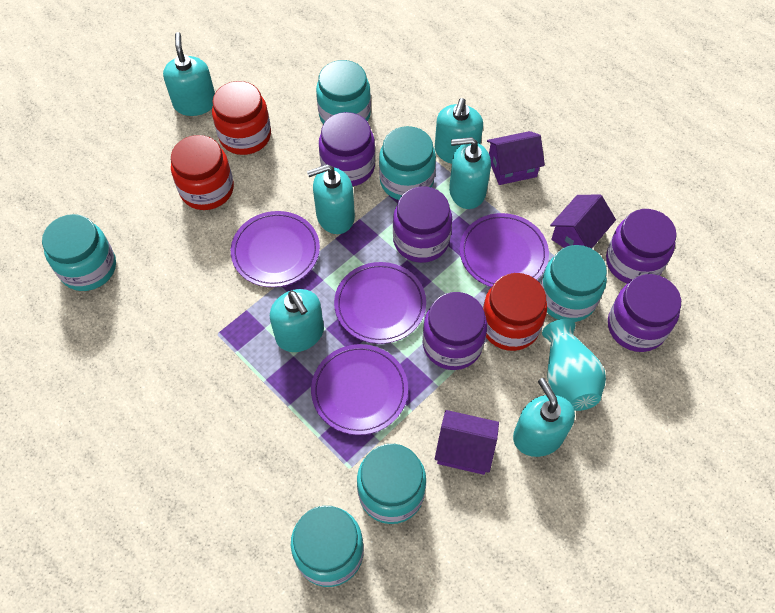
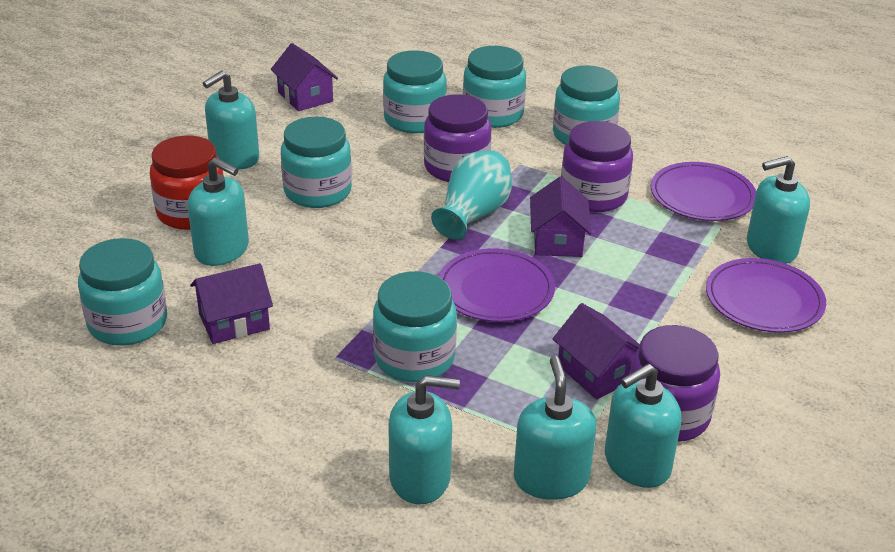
purple house: [435,410,499,475] [487,131,545,185] [550,194,616,249] = 3 -> [190,263,273,344] [271,43,338,111] [530,176,591,257] [553,303,640,399] = 4
purple jar: [319,112,375,186] [393,186,452,263] [422,292,487,370] [606,209,677,284] [608,274,681,352] = 5 -> [424,94,491,182] [561,121,633,212] [629,325,720,442] = 3
purple plate: [231,211,320,287] [311,344,408,435] [334,262,426,344] [460,213,549,287] = 4 -> [439,248,555,322] [651,162,756,221] [706,258,826,333] = 3
red jar: [171,135,234,210] [212,81,271,155] [483,273,547,351] = 3 -> [150,136,224,230] = 1

